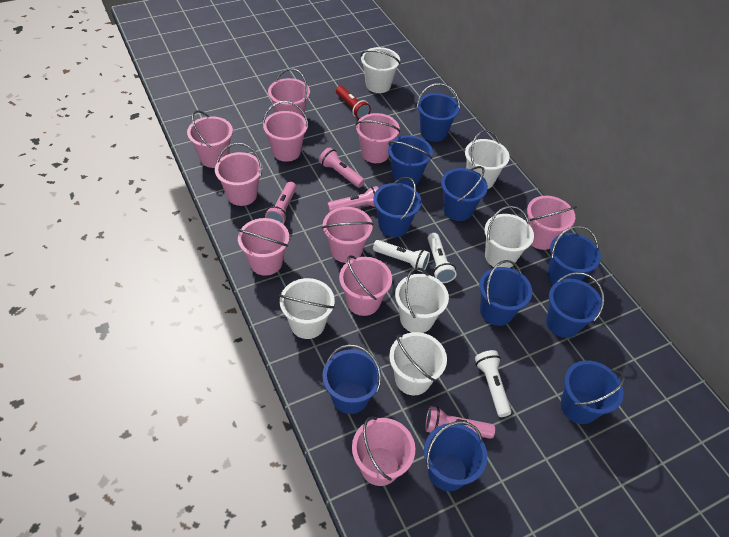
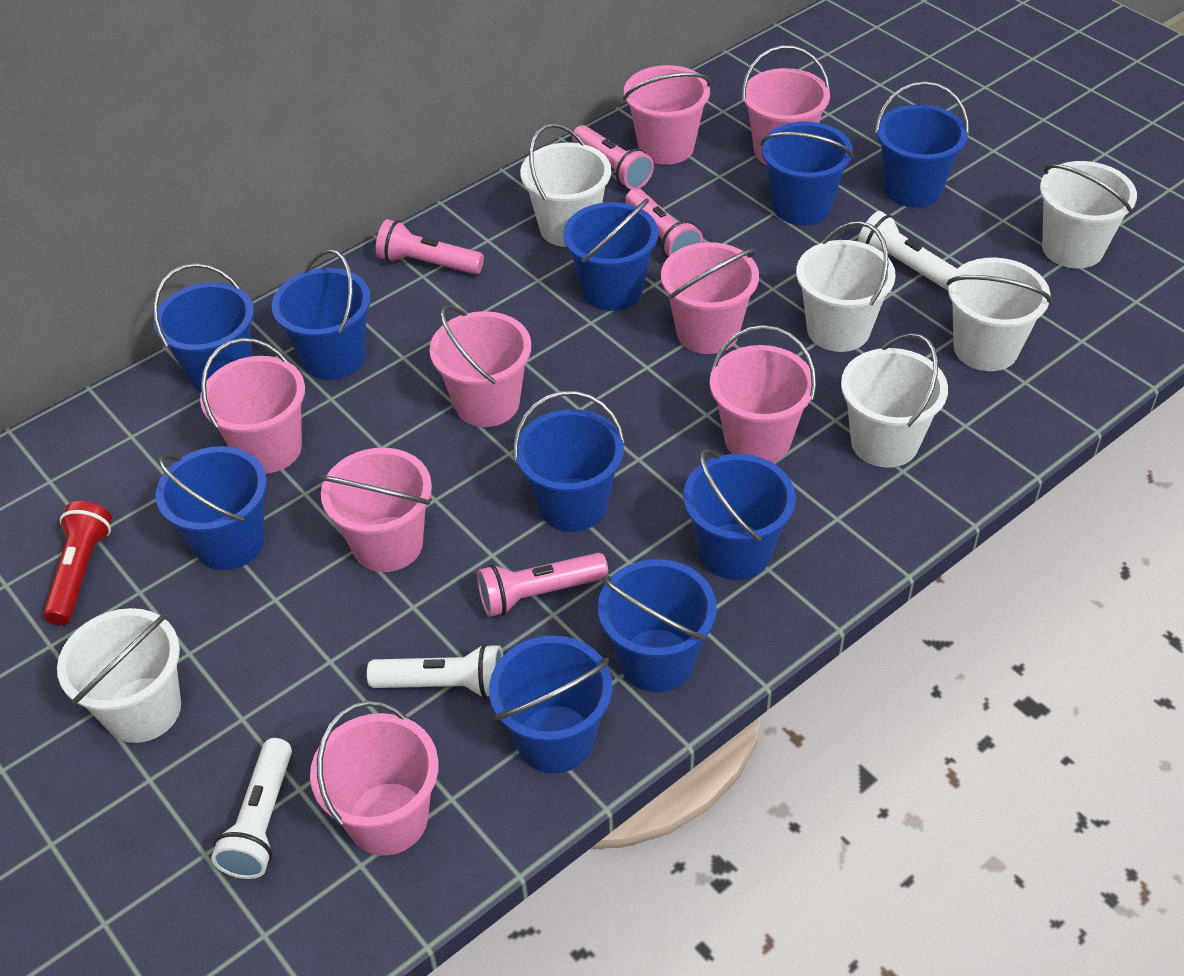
pink bucket: [187,110,233,168] [215,143,262,206] [238,218,289,276] [263,101,308,162] [268,68,310,117] [322,207,374,263] [339,255,392,316] [352,416,415,486] [355,113,400,163] [527,196,577,250] = 10 -> [200,338,305,474] [310,701,439,856] [319,448,432,572] [430,305,531,427] [623,65,711,165] [661,242,759,354] [710,325,816,462] [742,45,830,165] = 8

